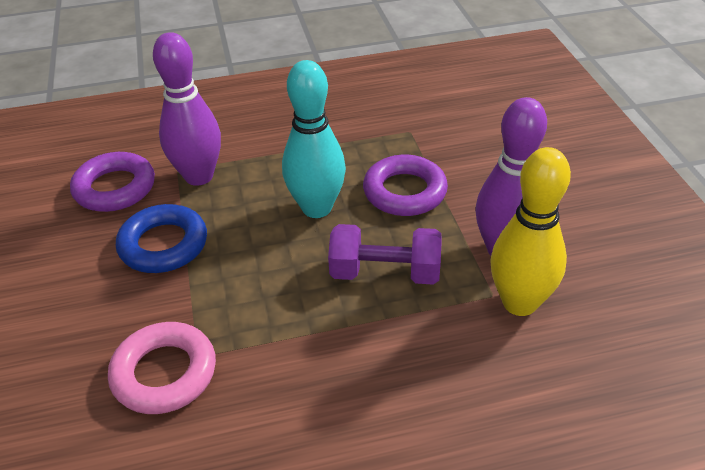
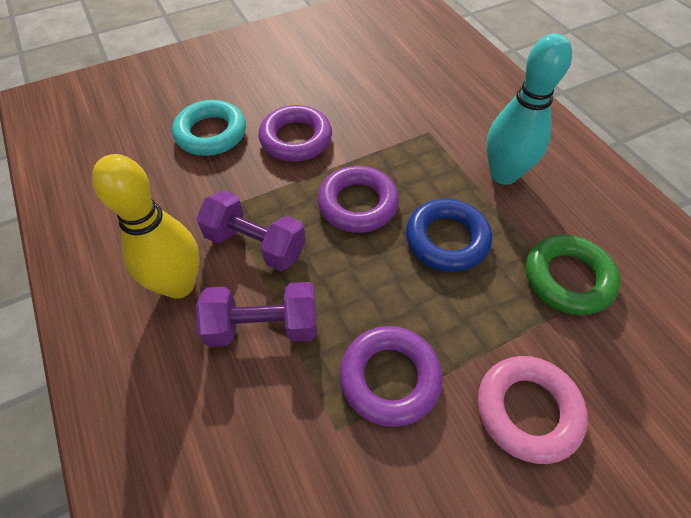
green ring: none = 0 -> [526,235,621,315] = 1
purple bowling pin: [153,32,221,186] [475,97,547,256] = 2 -> none = 0
purple dumbbell: [328,224,442,285] = 1 -> [196,190,306,271] [196,282,317,347] = 2
purple ring: [70,152,155,212] [363,155,448,216] = 2 -> [259,105,332,162] [317,166,399,233] [340,326,443,427] = 3
turquoise ring: none = 0 -> [172,100,246,156] = 1

